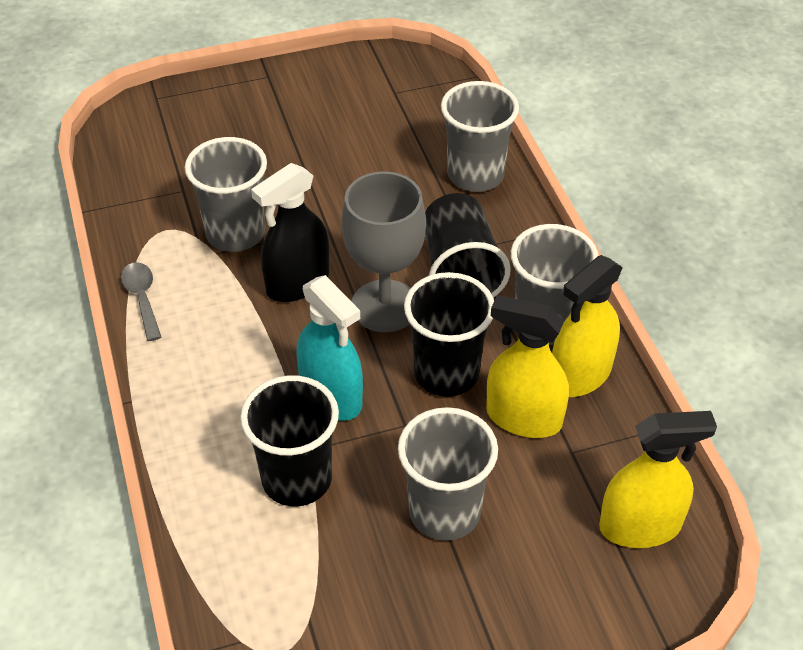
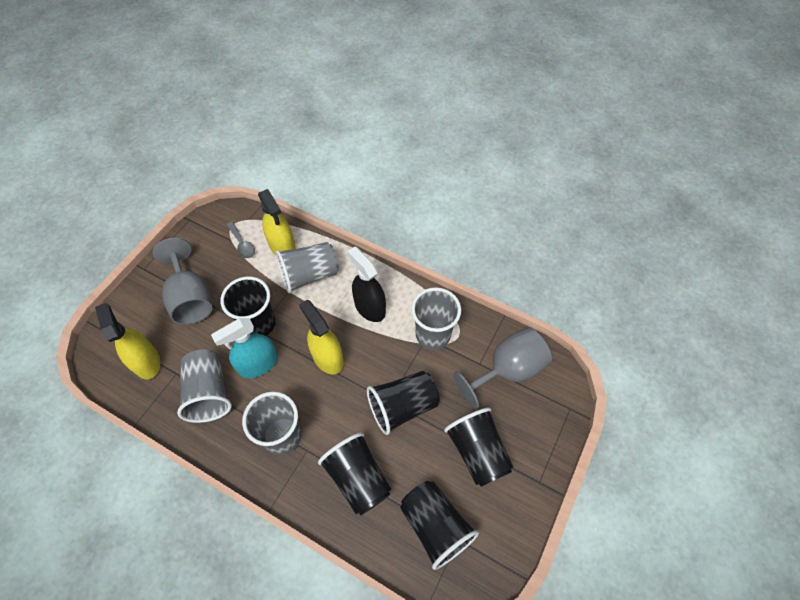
black cup: [240,375,339,507] [404,272,494,397] [425,193,511,298] = 3 -> [220,276,276,336] [318,432,391,515] [367,371,440,435] [400,481,479,570] [444,407,513,487] = 5
grey goblet: [342,171,426,332] = 1 -> [153,238,212,325] [453,327,552,409] = 2

